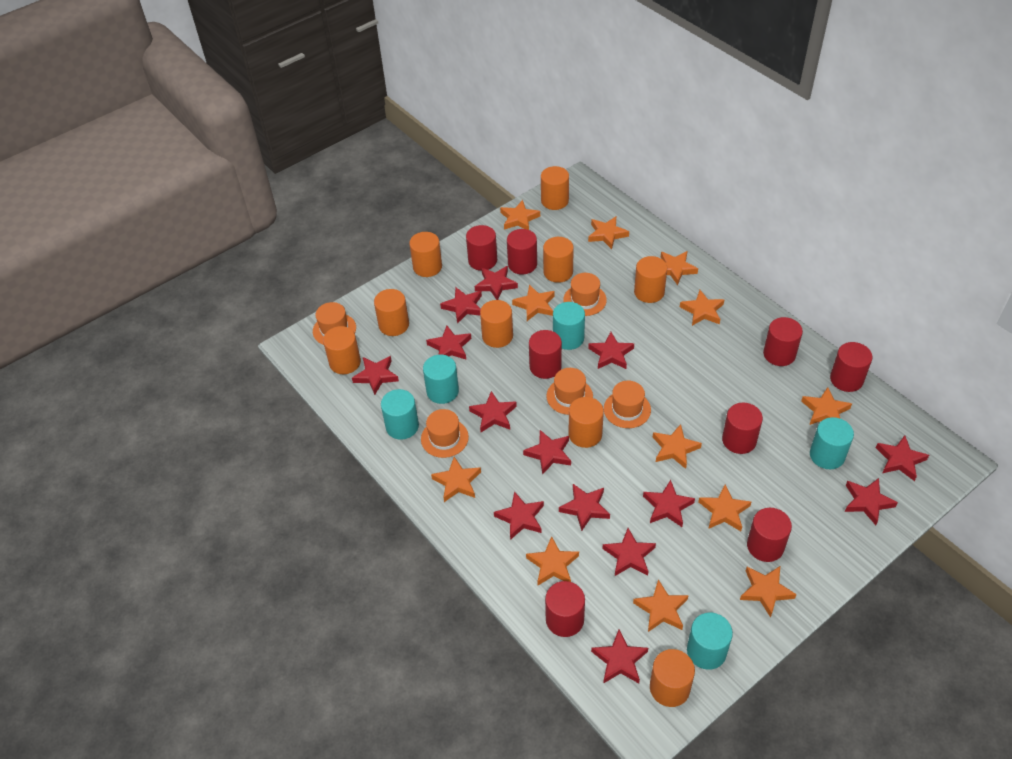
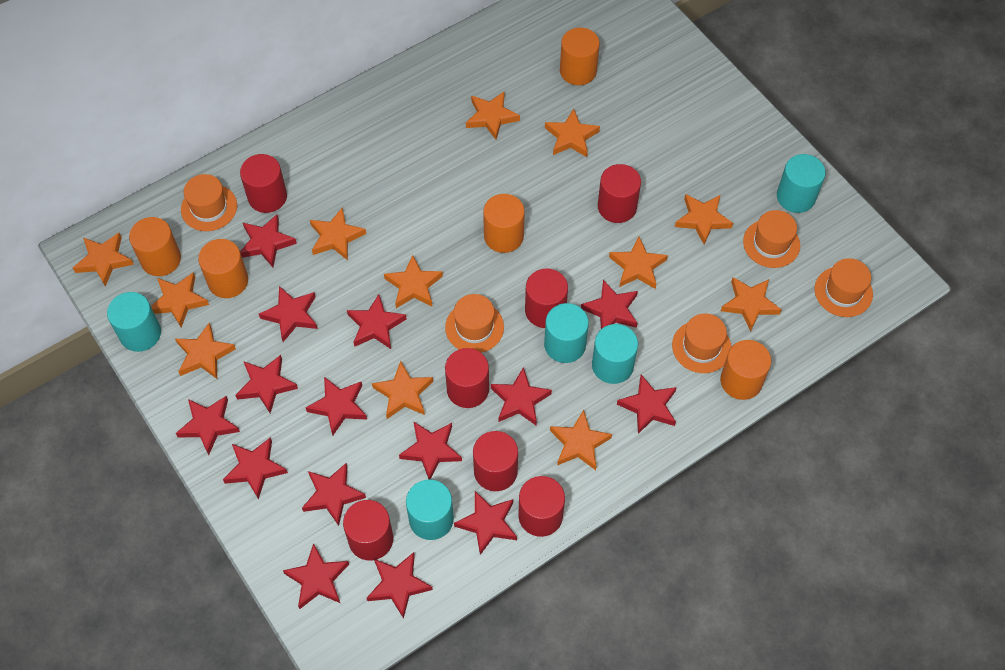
orange cylinder: [323,326,361,374] [374,289,409,336] [409,232,442,277] [480,300,513,348] [541,166,569,210] [543,237,574,283] [568,397,604,448] [634,256,667,303] [650,649,695,707] = 9 -> [129,217,181,276] [198,239,248,298] [483,194,525,253] [560,28,600,85] [720,340,771,400] = 5
red cylinder: [466,225,497,271] [507,229,537,274] [529,330,562,379] [545,581,585,637] [722,403,763,454] [747,508,792,562] [763,317,803,366] [830,342,872,392] = 8 -> [240,154,287,213] [343,500,393,560] [445,348,489,408] [473,431,518,491] [518,476,565,537] [525,269,568,328] [598,164,641,223] = 7
red star: [352,356,399,395] [426,326,471,359] [440,287,482,324] [469,391,517,432] [475,266,518,300] [494,491,544,540] [523,430,571,475] [559,484,610,531] [588,332,634,369] [591,630,648,684] [603,528,656,576] [643,480,695,527] [845,478,898,525] [876,436,929,481] = 14 -> [176,396,240,455] [223,437,288,500] [235,355,298,413] [240,214,297,267] [259,286,317,342] [283,543,349,609] [302,463,366,526] [306,377,367,435] [347,294,407,349] [367,552,433,619] [399,421,462,479] [454,491,517,555] [491,367,552,426] [581,280,638,329] [617,375,677,434] = 15

